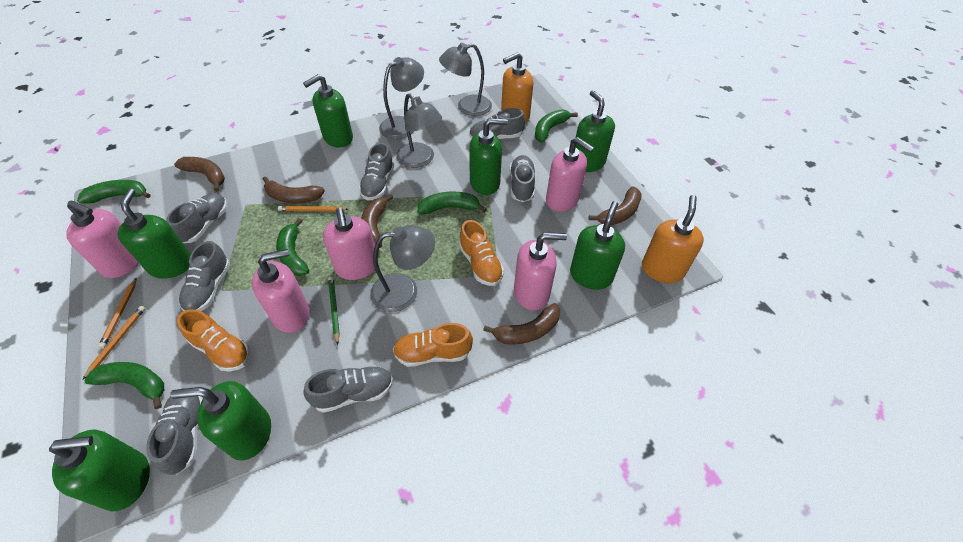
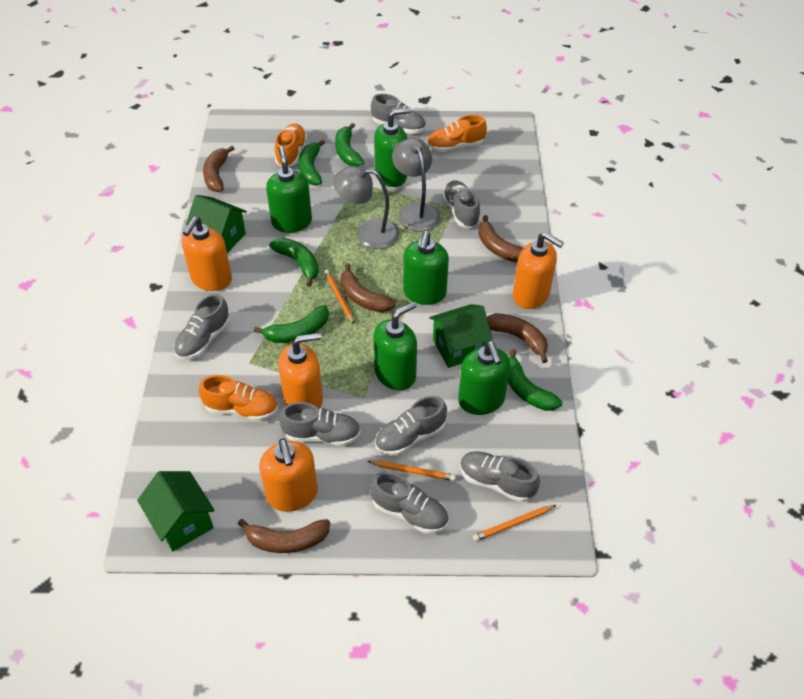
green house: none = 0 -> [137,471,215,552] [186,195,247,253] [429,304,493,368] = 3
green pencil: [328,276,340,345] = 1 -> none = 0
green soap dispenser: [49,430,150,511] [117,189,191,279] [170,381,271,461] [303,74,353,147] [469,118,508,195] [570,201,625,290] [576,90,615,172] = 7 -> [266,146,312,233] [373,302,417,390] [374,108,411,187] [403,231,449,305] [458,341,510,415] = 5
grey lamp: [370,225,435,312] [379,57,424,139] [396,93,442,168] [439,43,492,116] = 4 -> [333,165,400,249] [392,138,441,232] = 2
orange soap dispenser: [501,52,534,123] [642,195,704,283] = 2 -> [181,217,232,291] [259,438,318,512] [278,333,323,407] [513,232,564,309] = 4
pink soap dispenser: [66,201,139,278] [252,249,310,333] [323,208,375,280] [514,232,567,311] [546,137,594,212] = 5 -> none = 0

